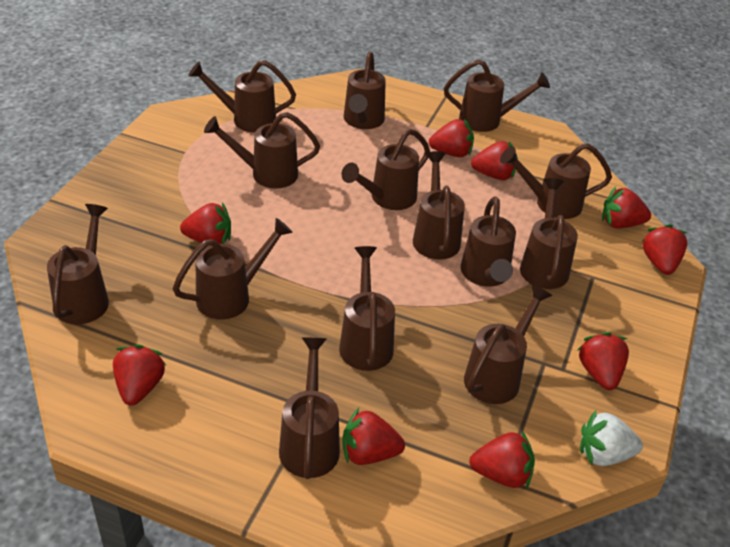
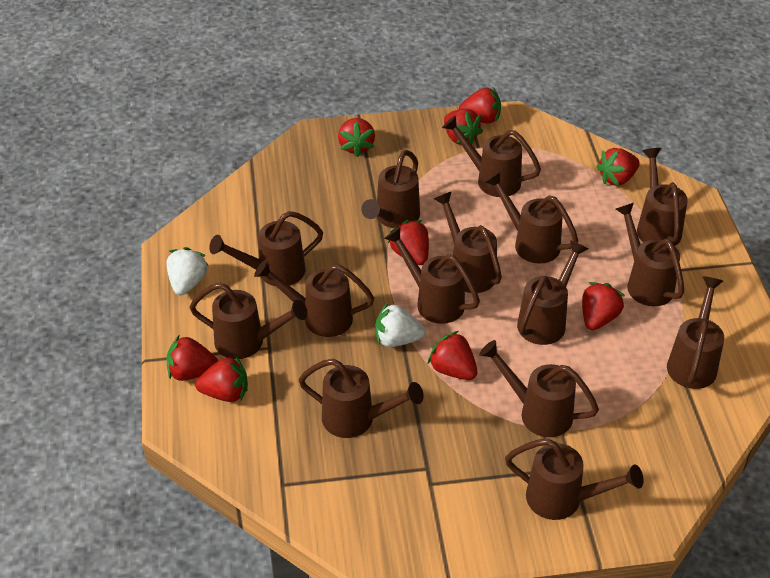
brown watering can: [47,204,109,325] [173,218,293,319] [188,60,296,133] [204,112,320,188] [279,338,340,479] [339,246,395,371] [342,129,430,210] [344,51,386,129] [413,151,465,260] [444,59,550,132] [461,196,516,287] [464,284,552,404] [500,143,612,219] [520,178,578,289] = 14 -> [189,283,308,359] [209,211,323,286] [254,260,374,337] [299,359,424,438] [361,150,420,228] [384,227,480,324] [434,191,502,293] [442,115,541,197] [479,340,599,437] [485,171,578,263] [505,438,644,520] [517,240,588,345] [616,203,684,306] [637,148,688,246] [667,276,724,389] = 15
white strawberry: [580,410,643,466] = 1 -> [167,247,209,295] [375,302,425,347] = 2

